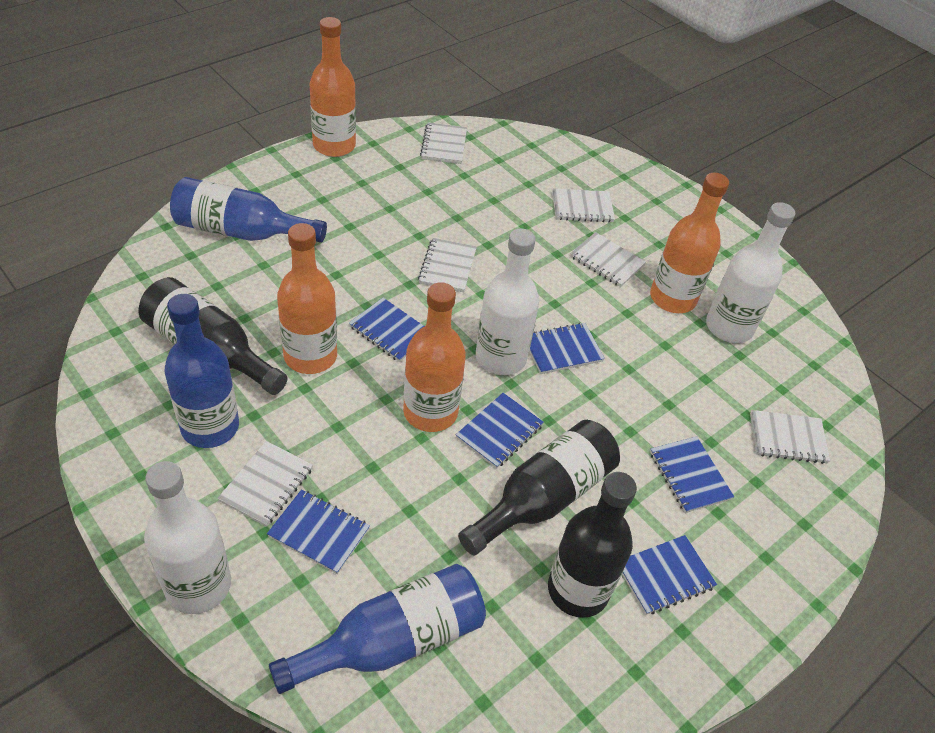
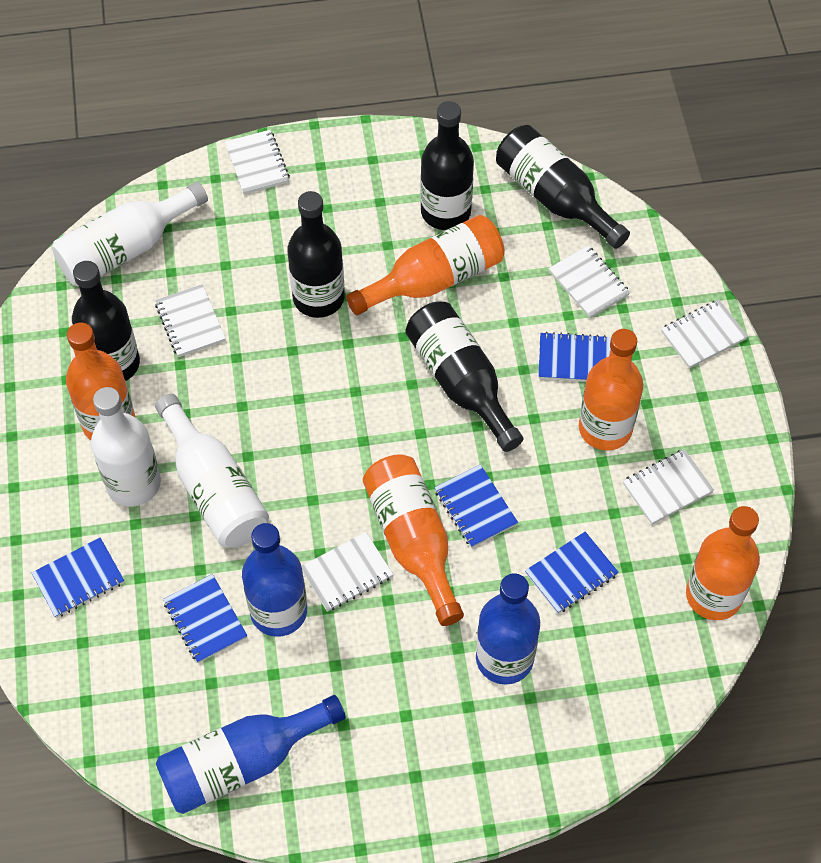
black bottle: [139,277,288,395] [458,420,620,556] [548,472,637,618] = 3 -> [72,261,140,381] [288,191,345,318] [406,302,524,452] [420,101,474,230] [496,125,630,249] = 5
blue notebook: [267,489,370,574] [349,298,425,362] [456,393,544,469] [529,323,605,374] [622,535,717,615] [650,436,734,513] = 6 -> [32,537,124,618] [163,574,247,663] [434,464,518,548] [525,531,619,614] [538,332,611,382] = 5
orange bottle: [277,223,337,374] [309,17,356,157] [403,282,466,432] [650,173,729,313] = 4 -> [66,323,135,440] [346,215,505,315] [363,454,464,626] [579,329,643,451] [686,506,760,620] = 5

